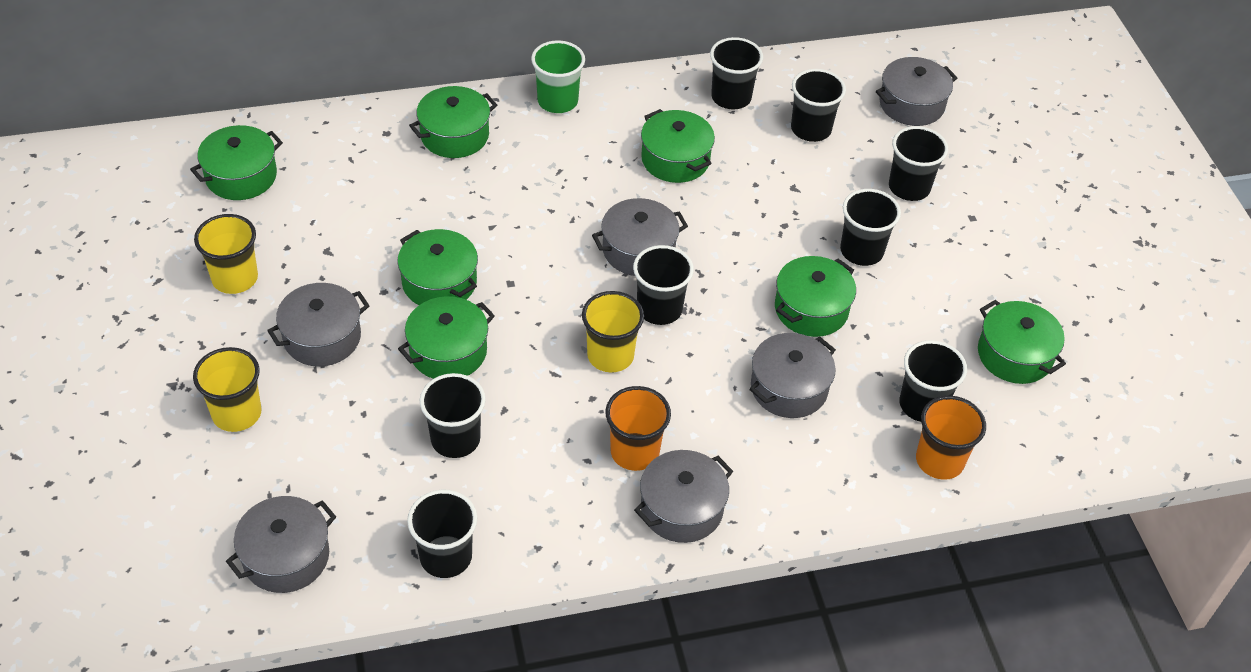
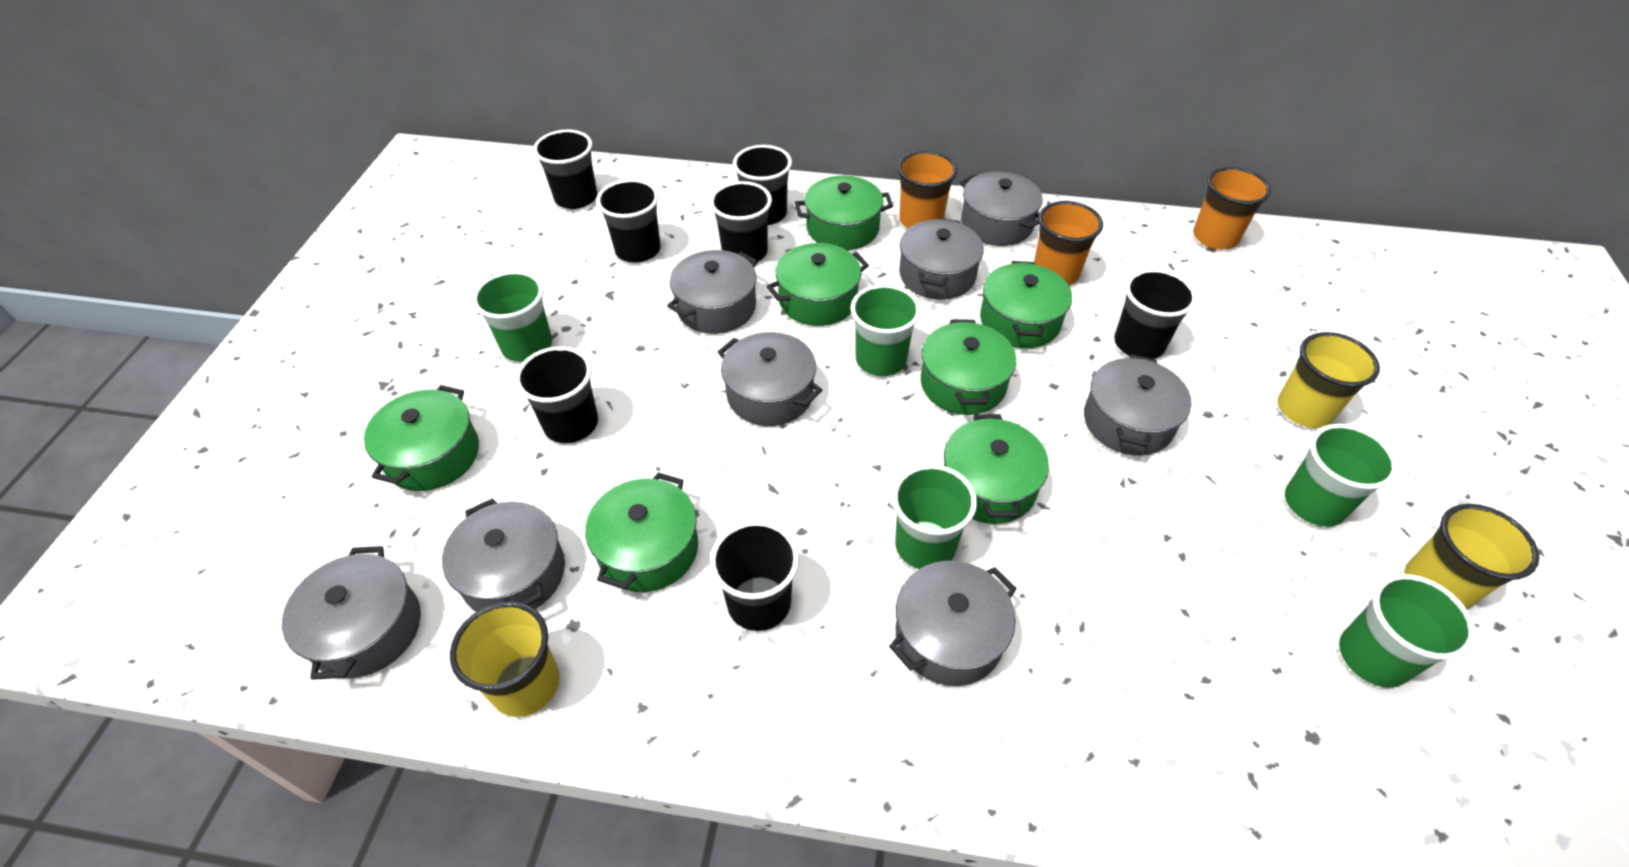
black cup: [407,489,477,578] [420,373,486,458] [633,245,694,325] [710,37,763,109] [791,69,846,142] [840,189,901,266] [889,126,948,201] [899,340,967,422] = 8 -> [515,346,598,443] [533,129,597,209] [596,179,661,263] [710,181,772,264] [710,521,799,631] [733,145,792,225] [1114,269,1197,359] = 7
green cup: [531,41,585,113] = 1 -> [473,271,552,362] [851,284,921,376] [892,464,977,569] [1285,424,1398,527] [1339,574,1476,688] = 5
grey pot: [226,496,336,593] [267,283,370,367] [592,198,688,276] [634,450,733,543] [749,333,836,418] [876,57,957,126] = 6 -> [282,546,421,680] [442,498,565,612] [667,250,758,334] [718,332,822,426] [889,561,1017,686] [899,218,984,300] [960,172,1043,246] [1084,354,1191,456] = 8
orange cup: [605,386,671,471] [916,395,986,480] = 2 -> [897,151,957,228] [1034,201,1103,285] [1193,167,1271,249] = 3

